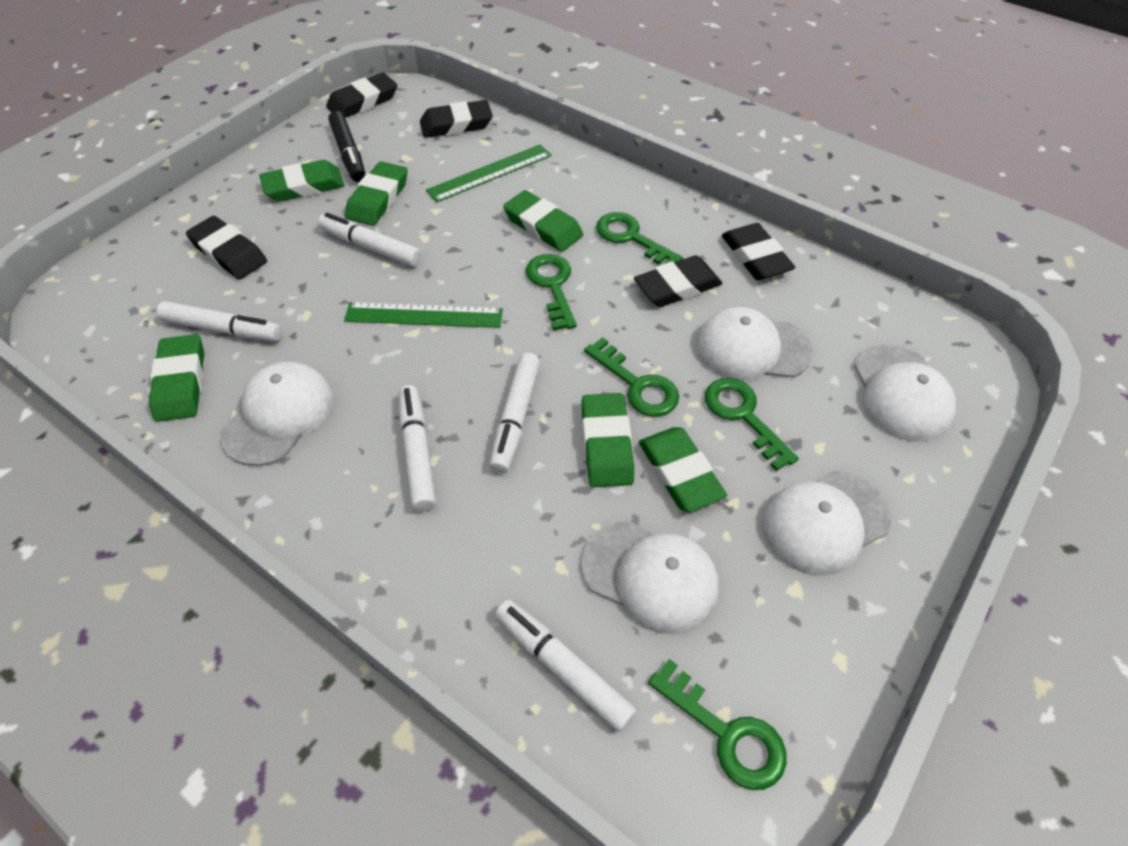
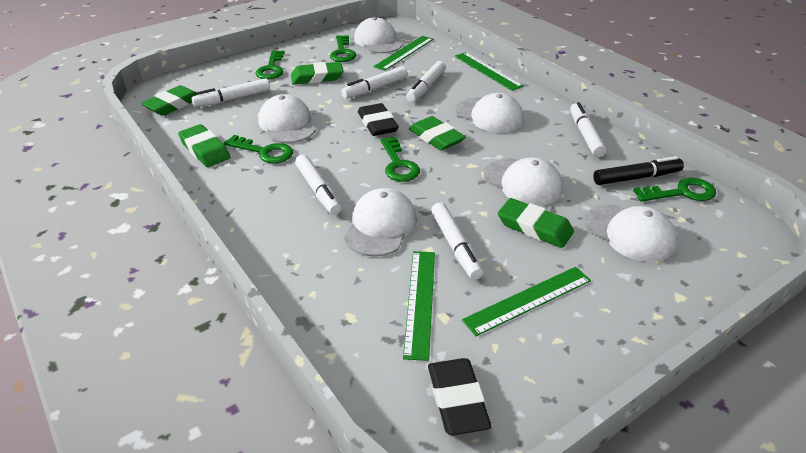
black eraser: [186,216,267,279] [326,73,397,118] [420,100,493,138] [634,255,722,307] [722,223,796,280] = 5 -> [358,103,399,136] [428,358,491,436] = 2
green eraser: [149,334,204,422] [259,160,344,201] [345,161,408,226] [503,190,583,252] [581,393,634,487] [639,427,727,512] = 6 -> [141,85,197,116] [178,124,230,167] [291,62,343,85] [409,116,466,150] [498,198,574,248] = 5
green ruler: [344,302,503,328] [426,144,552,203] = 2 -> [374,36,433,71] [403,251,435,361] [455,52,524,91] [462,267,591,336] = 4
white cap: [220,362,333,466] [582,521,719,635] [696,307,813,380] [763,471,891,576] [854,344,956,442] = 5 -> [258,94,316,143] [344,188,417,257] [354,17,403,53] [456,93,524,133] [484,157,563,206] [584,205,677,262] = 6
white marker: [156,301,282,341] [318,213,422,267] [399,385,436,512] [490,353,540,473] [495,600,636,732] = 5 -> [191,78,270,107] [295,154,342,215] [341,66,408,99] [406,61,446,102] [431,202,484,280] [570,102,606,157] = 6

